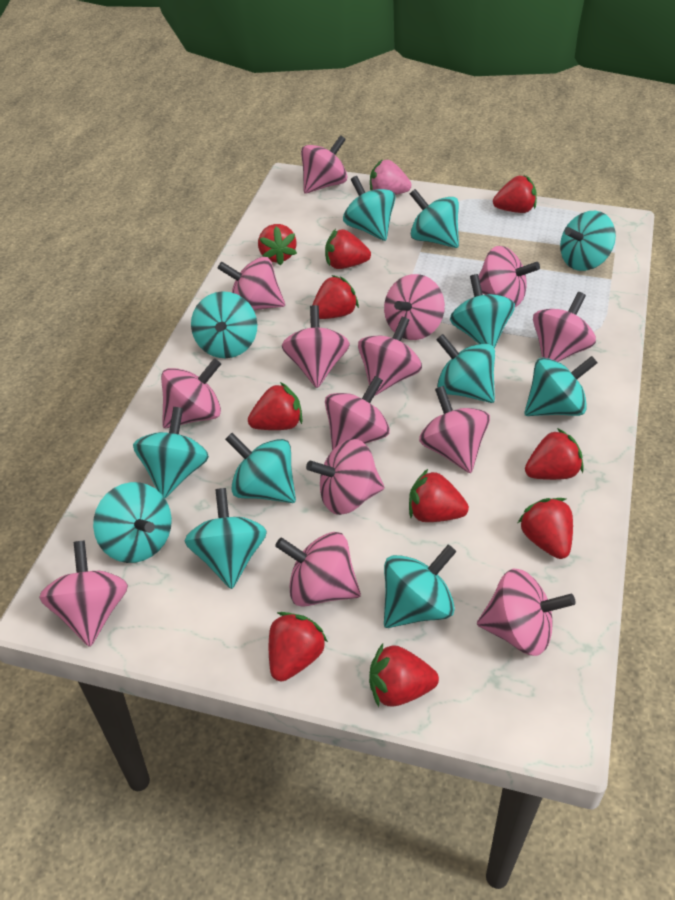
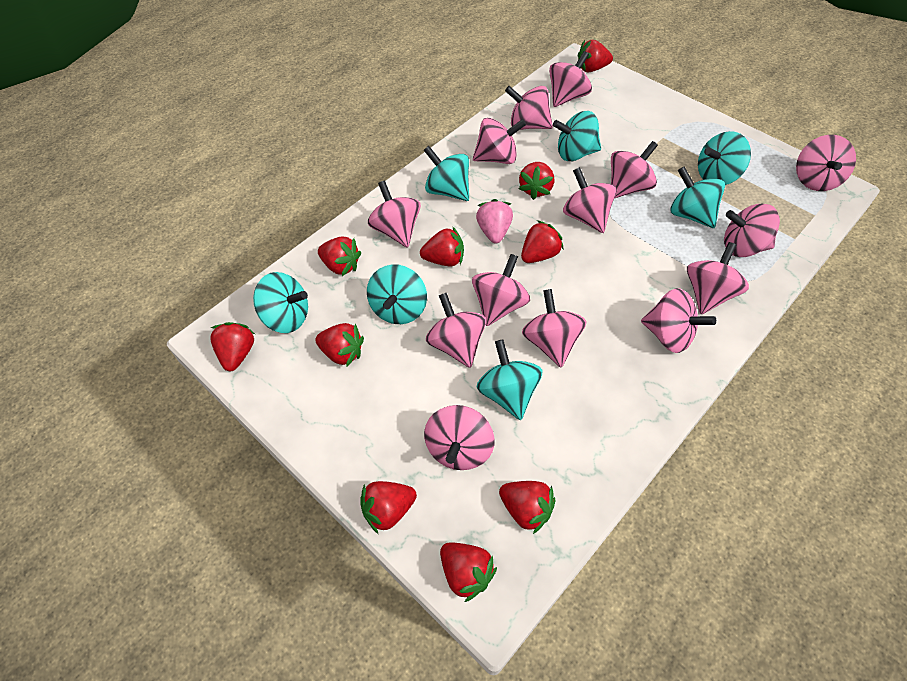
turquoise spinning top: [93,482,172,563] [133,407,209,498] [185,488,267,589] [191,291,257,358] [225,433,296,503] [343,176,395,241] [384,545,456,628] [410,189,459,248] [436,334,495,403] [450,274,515,349] [524,356,598,416] [560,211,616,271] = 12 -> [253,272,308,333] [367,264,427,324] [424,146,469,201] [476,339,543,420] [553,111,601,161] [670,166,725,228] [698,131,751,185] = 7

